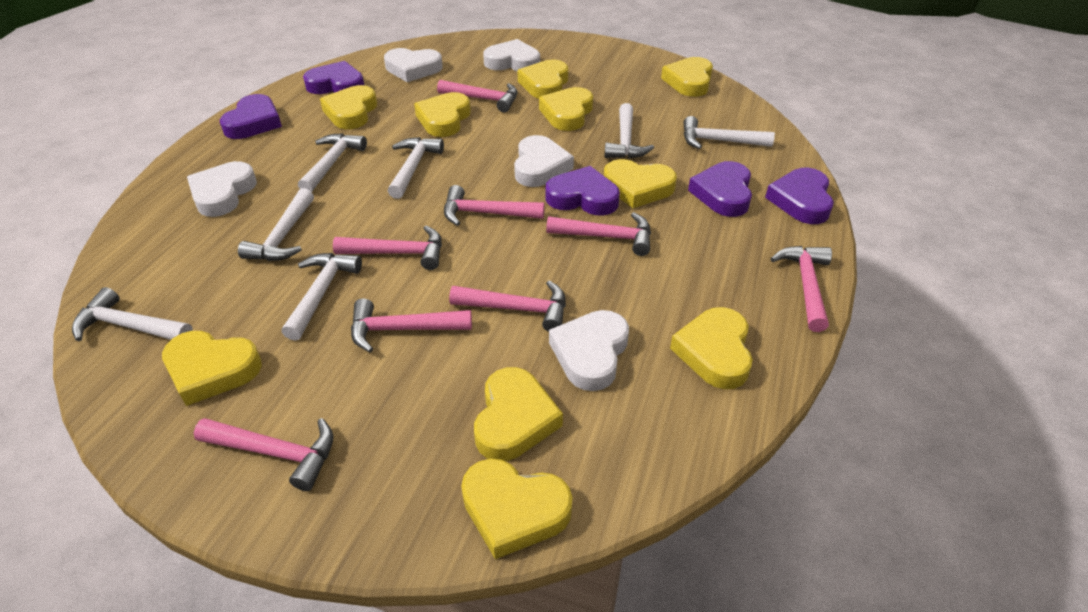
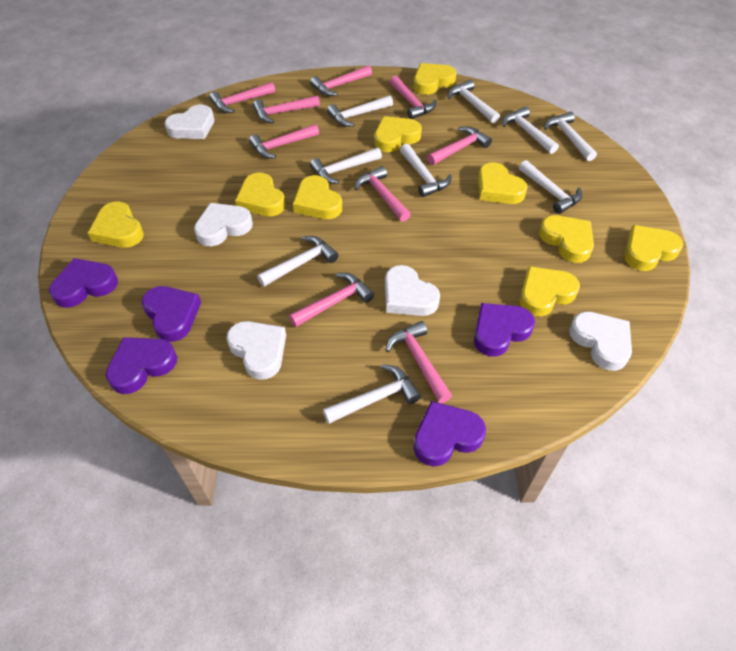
pink hammer: [194,418,333,491] [333,226,442,270] [351,299,472,352] [437,80,518,112] [444,185,545,226] [449,280,566,332] [546,212,651,256] [771,246,832,332] = 8 -> [209,82,275,113] [249,124,319,158] [253,95,320,123] [289,273,374,327] [310,65,372,96] [354,166,411,222] [385,321,452,403] [390,75,436,119] [427,127,492,165] = 9
white hammer: [72,287,193,342] [238,188,314,261] [282,253,362,340] [298,133,367,192] [388,137,444,199] [604,103,654,158] [684,116,775,149] = 7 -> [257,236,339,287] [310,148,382,184] [323,364,421,424] [327,95,393,127] [400,144,452,197] [448,80,500,123] [502,106,559,154] [519,160,582,214] [544,112,597,161] = 9
yellow heart: [162,331,262,406] [320,85,377,129] [414,92,471,137] [461,459,573,559] [474,367,563,461] [517,60,568,99] [539,87,593,131] [604,159,677,208] [661,57,713,97] [670,307,753,389] = 10 -> [88,202,144,248] [235,172,286,216] [293,175,342,219] [375,116,422,152] [414,63,456,95] [478,162,528,204] [520,266,580,317] [539,215,594,263] [624,225,683,271] = 9

